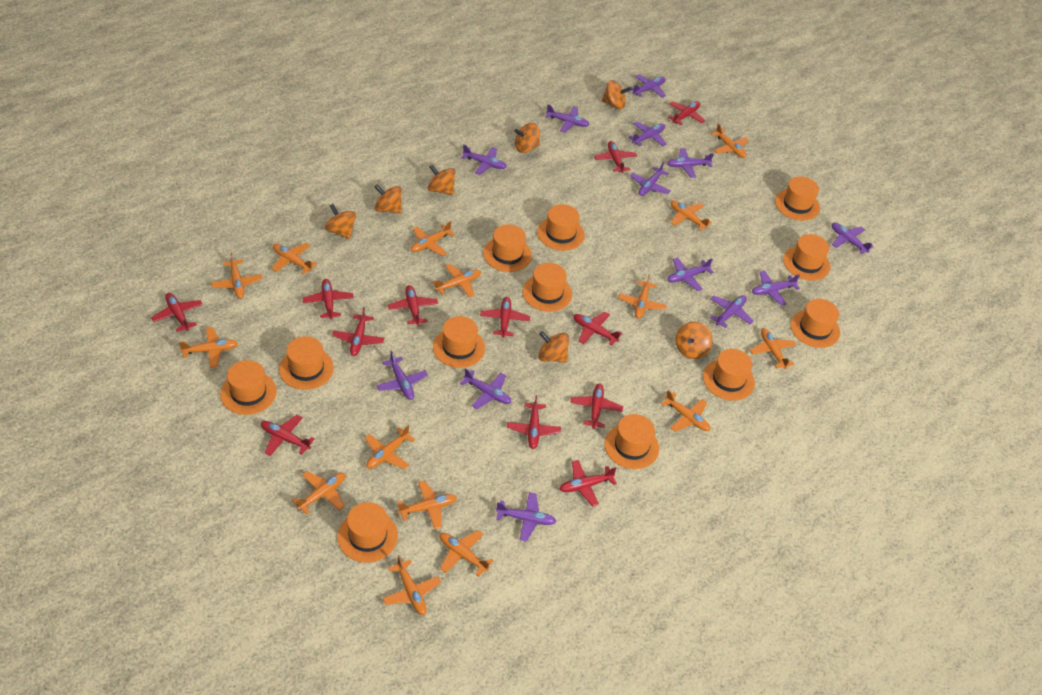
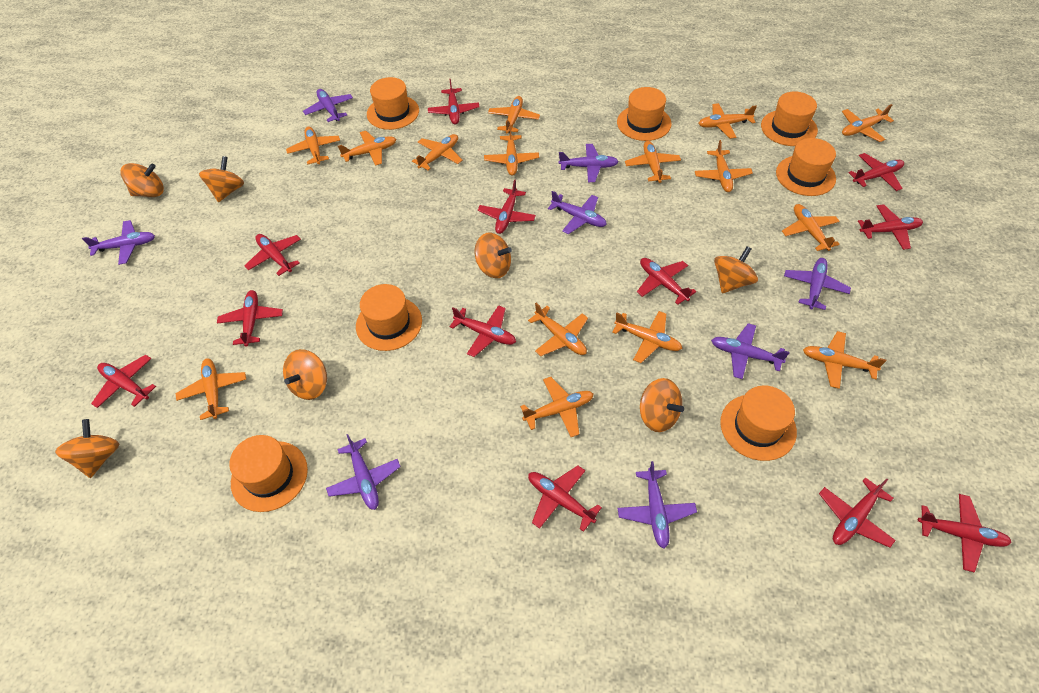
orange hat: [220,360,277,415] [279,336,334,390] [338,502,398,563] [433,316,485,368] [483,224,532,272] [522,263,572,312] [537,204,585,251] [604,414,659,469] [703,349,755,401] [775,176,820,221] [783,234,831,281] [790,299,840,348] = 12 -> [229,435,308,512] [356,284,422,351] [367,77,419,130] [617,87,672,141] [720,386,797,461] [761,91,818,146] [776,138,836,196] = 7
purple plane: [376,351,428,400] [460,368,512,409] [461,145,507,175] [496,492,557,542] [546,104,589,133] [628,122,666,146] [630,74,666,98] [630,162,671,196] [667,148,714,178] [667,257,714,291] [710,295,754,328] [752,270,800,306] [831,222,873,254] = 13 -> [82,220,155,265] [303,89,353,122] [326,434,401,510] [548,191,607,234] [559,144,619,182] [618,461,697,548] [711,323,790,379] [784,258,851,310] = 8

